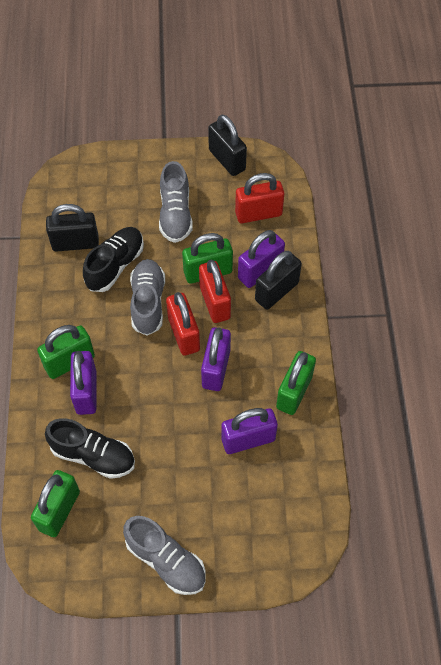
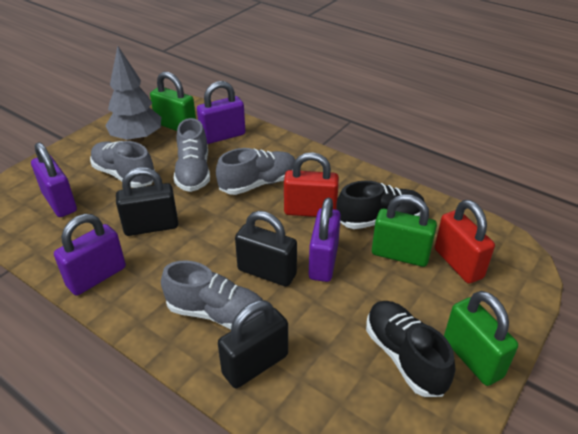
green padlock: [31,470,80,537] [37,325,95,379] [182,233,233,284] [276,351,316,415] = 4 -> [150,72,196,131] [372,194,437,267] [444,291,518,386] = 3
grey shoe: [123,516,206,595] [130,259,165,335] [159,161,193,243] = 3 -> [90,141,155,188] [161,261,263,329] [174,118,210,192] [216,148,295,195] = 4
grey tree: none = 0 -> [105,46,161,143] = 1
red padlock: [166,292,200,356] [199,260,231,323] [235,173,284,223] = 3 -> [284,152,339,217] [435,200,495,284] = 2

